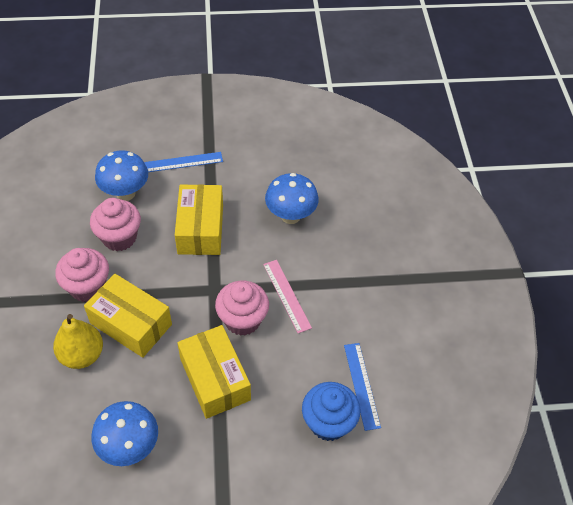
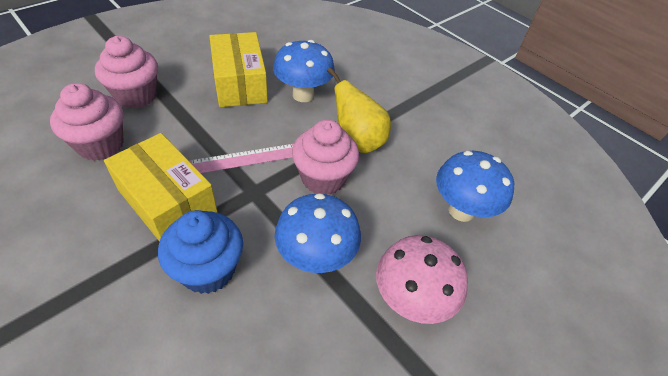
blue ruler: [144,152,223,172] [344,343,381,431] = 2 -> none = 0
pink mushroom: none = 0 -> [376,235,468,324] = 1
yellow box: [84,274,172,358] [175,184,223,255] [177,325,251,419] = 3 -> [104,133,218,242] [209,32,268,107] = 2

